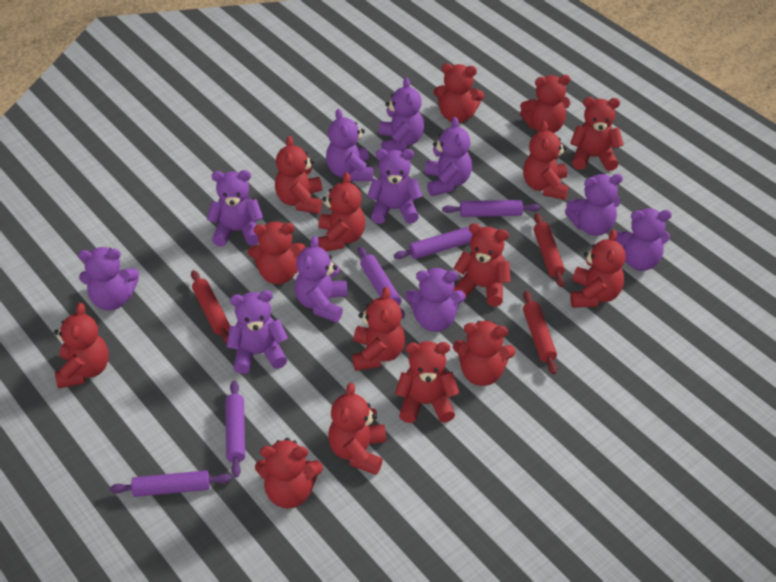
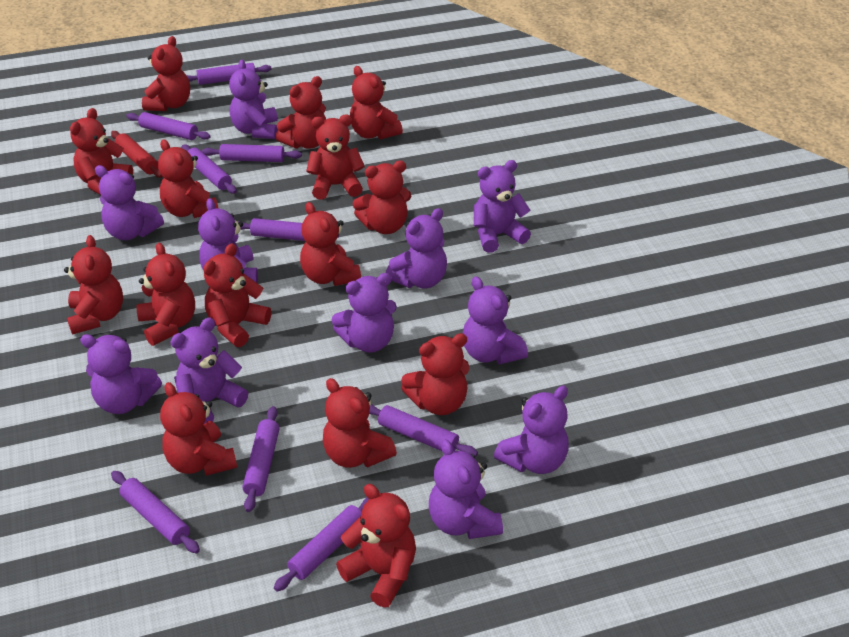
purple rolling pin: [110,470,231,497] [225,381,245,478] [358,247,405,319] [394,227,482,259] [442,200,540,217] = 5 -> [111,471,200,553] [126,112,211,140] [182,145,237,194] [186,63,272,85] [202,144,302,162] [238,218,339,241] [242,406,279,512] [274,497,369,592] [369,404,478,457] = 9
red rolling pin: [191,270,230,344] [523,291,557,374] [534,213,565,287] = 3 -> [111,131,163,178] = 1

